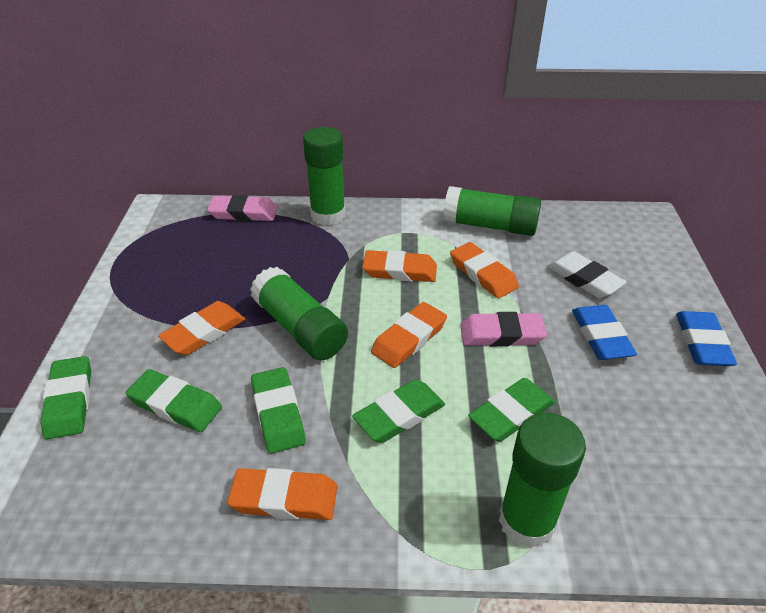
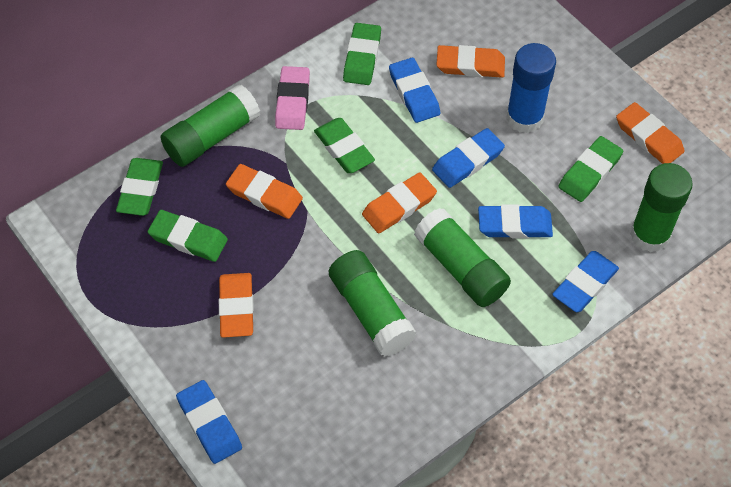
blue eraser: [572,305,637,360] [676,311,737,366] = 2 -> [176,380,242,464] [389,58,440,123] [432,128,505,188] [478,204,553,238] [552,251,619,312] = 5
blue glue stick: none = 0 -> [506,43,556,133] = 1
pink eraser: [207,195,278,221] [460,312,547,347] = 2 -> [275,66,310,130] = 1
white eraser: [547,251,627,298] = 1 -> none = 0

